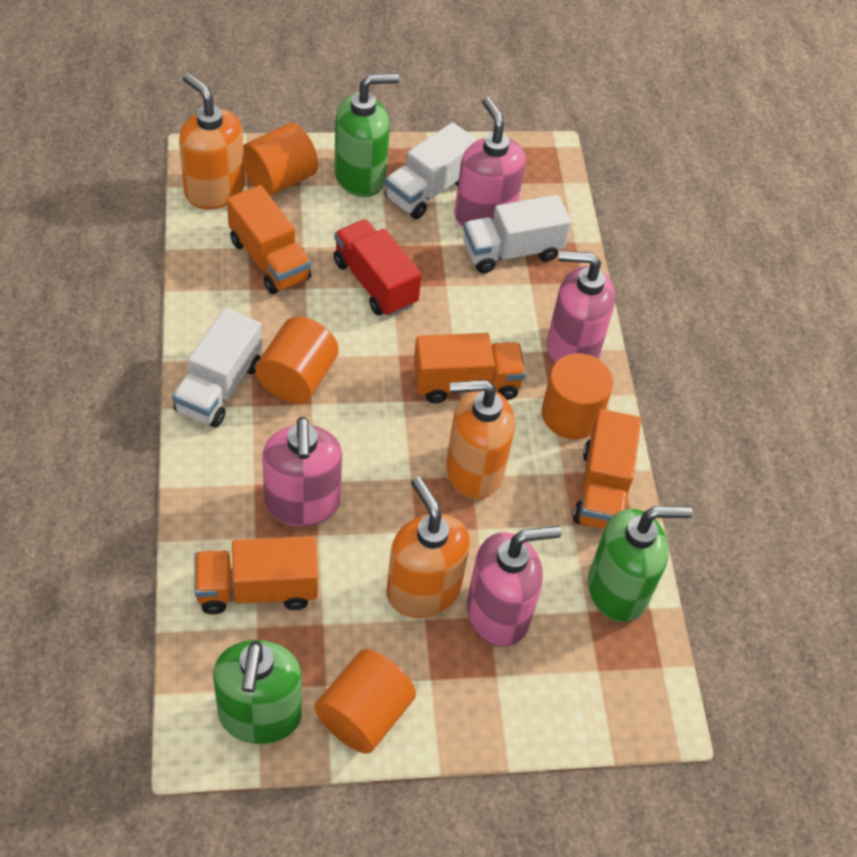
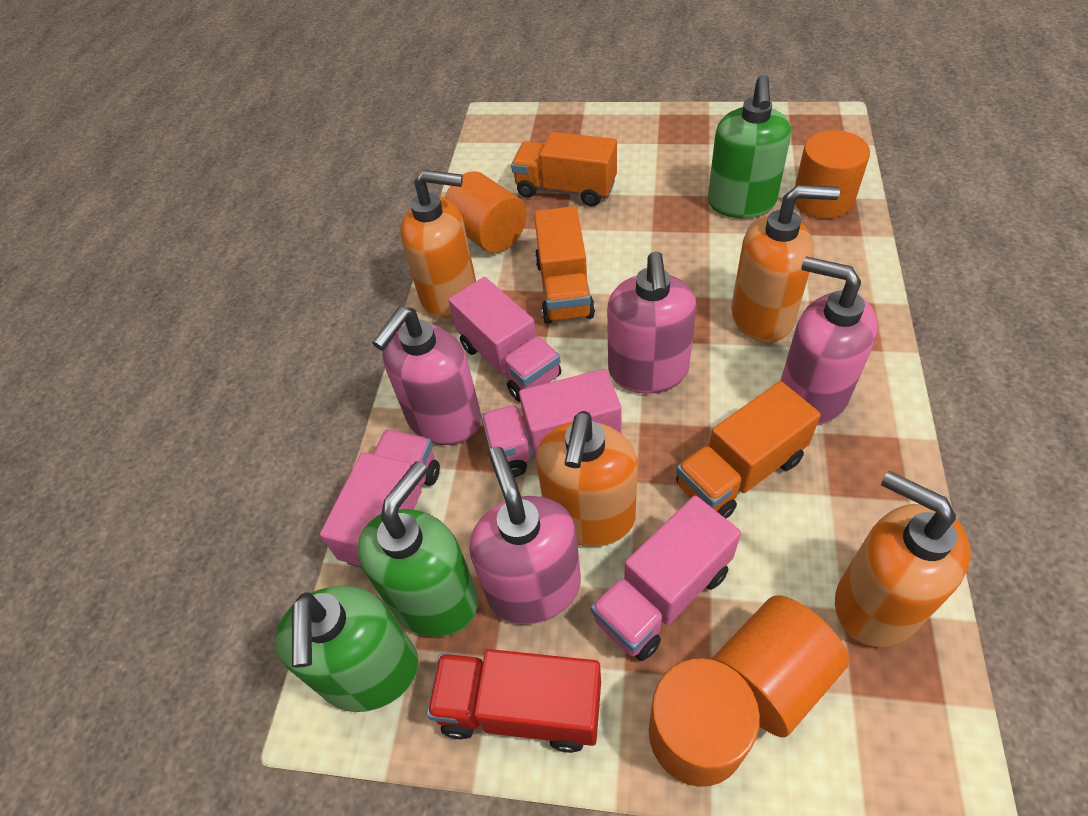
orange soap dispenser: [179,73,245,209] [386,477,470,618] [446,380,515,499] = 3 -> [400,170,476,318] [536,411,638,547] [731,185,840,342] [835,471,971,647] = 4
orange truck: [194,536,318,614] [227,185,311,294] [414,333,526,403] [573,409,641,529] = 4 -> [511,132,617,206] [534,206,595,324] [676,381,821,519] = 3
pink truck: none = 0 -> [320,429,440,568] [448,277,561,402] [481,369,622,477] [591,495,741,661] = 4
white truck: [172,308,262,428] [385,122,477,219] [463,195,571,273] = 3 -> none = 0

